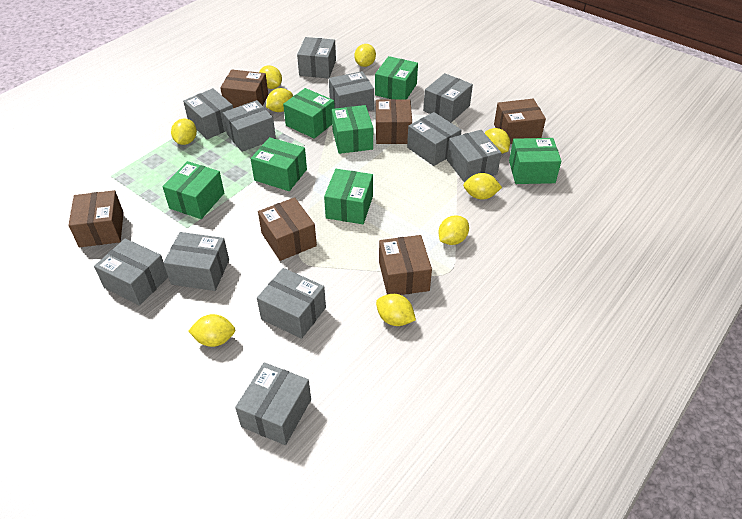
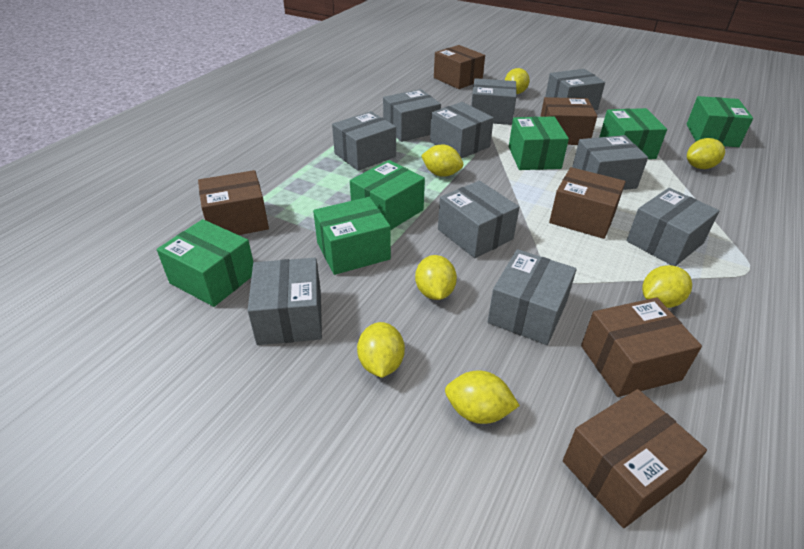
green box: [162,161,224,219] [251,137,307,191] [283,88,335,139] [324,169,373,224] [332,105,373,154] [375,56,418,99] [509,138,562,184] = 7 -> [157,219,254,307] [313,197,391,275] [350,160,425,230] [509,116,569,170] [600,108,667,159] [686,96,753,147] = 6
grey box: [94,238,168,306] [163,232,229,291] [183,88,233,140] [223,100,276,152] [235,362,311,445] [257,268,326,339] [297,37,336,79] [329,71,374,111] [407,112,462,166] [423,73,473,122] [447,130,501,183] = 11 -> [248,258,322,345] [332,111,396,171] [383,89,441,142] [430,102,494,159] [438,181,519,258] [471,78,517,125] [488,249,577,345] [545,69,605,110] [572,135,648,190] [627,188,720,266] = 10
yellow lemon: [171,119,197,145] [188,314,235,347] [259,66,282,89] [266,88,293,112] [354,44,376,67] [376,294,416,326] [438,215,469,245] [463,173,502,200] [485,128,510,154] = 9 -> [357,322,405,378] [415,255,457,300] [421,145,463,177] [445,371,520,424] [505,68,530,94] [642,265,692,308] [687,138,725,169] = 7

